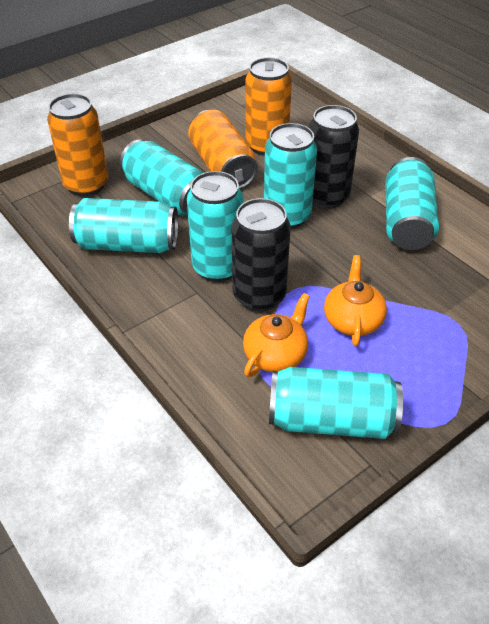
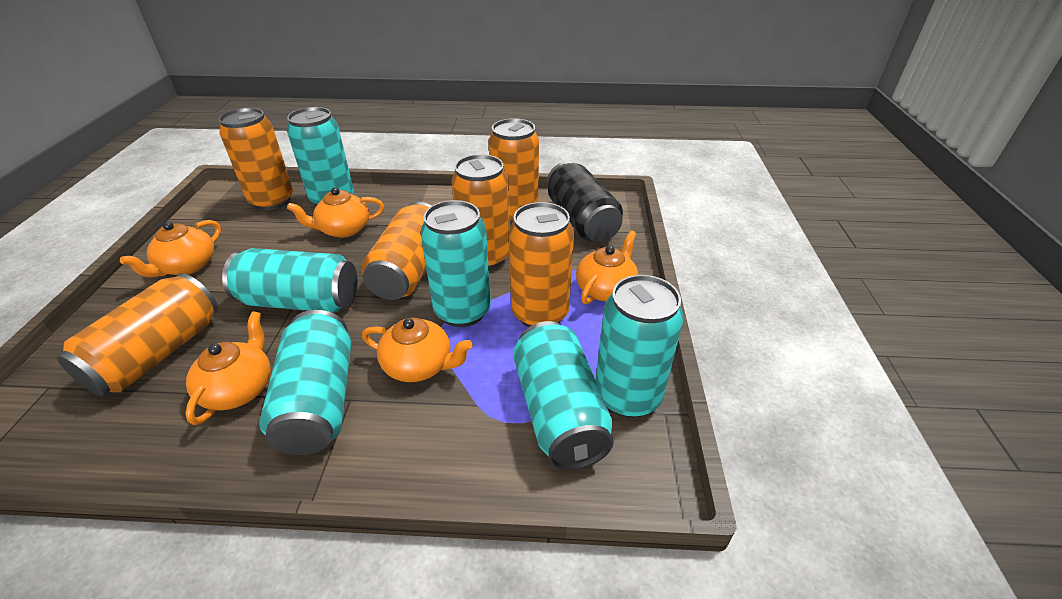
black can: [232,198,291,312] [309,105,359,209] = 2 -> [547,161,623,242] = 1
orange can: [47,94,108,196] [188,110,258,189] [246,58,292,156] = 3 -> [57,273,218,396] [219,108,293,210] [362,202,432,300] [451,154,510,270] [488,118,539,224] [509,202,574,327] = 6
orange teapot: [243,293,310,377] [324,255,387,347] = 2 -> [120,220,221,277] [185,311,271,425] [287,187,384,238] [362,318,473,382] [576,230,638,304] = 5

